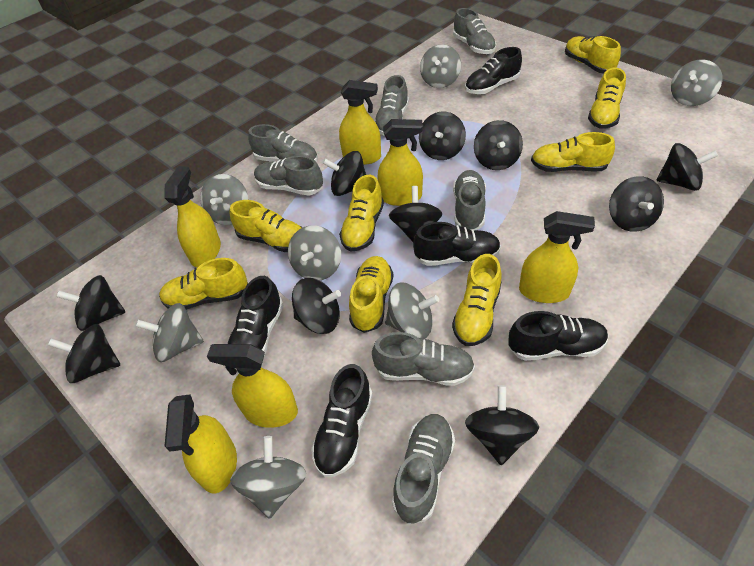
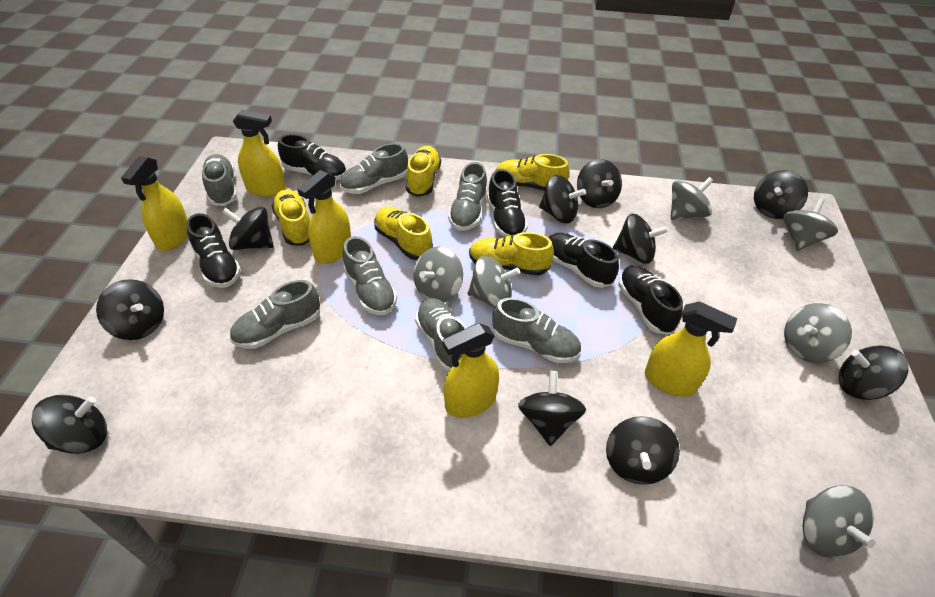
grey spinning top: [135,303,204,362] [200,174,248,225] [230,436,306,519] [288,225,341,280] [385,283,439,339] [420,44,461,88] [671,60,723,106] = 7 -> [413,247,463,302] [468,256,520,308] [671,177,713,220] [783,198,838,251] [784,303,852,363] [803,485,876,558] = 6
yellow shoe: [159,258,248,310] [230,200,302,252] [339,175,384,252] [349,256,393,333] [452,254,502,346] [531,132,615,172] [565,36,621,74] [588,68,626,129] = 8 -> [272,189,310,246] [374,207,433,260] [406,146,441,197] [469,232,554,275] [496,154,570,191] = 5
yellow spray bottle: [164,166,221,267] [165,394,237,493] [207,344,298,428] [339,80,381,165] [378,119,423,206] [519,211,595,303] = 6 -> [121,156,188,251] [233,110,286,197] [297,170,351,264] [443,323,499,418] [645,301,737,397] = 5

